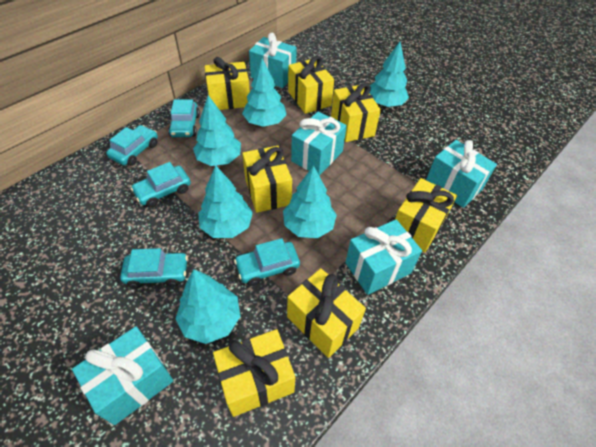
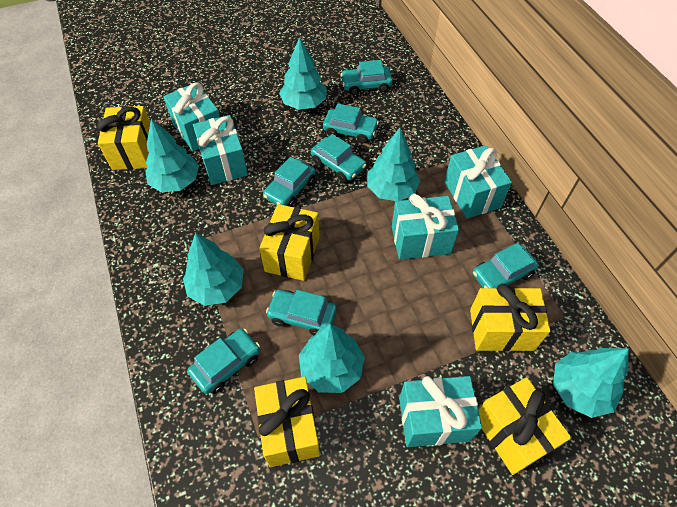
turquoise car: [106,125,158,166] [120,248,188,289] [131,162,191,207] [168,99,200,137] [234,238,300,286] = 5 -> [188,328,260,394] [263,157,316,207] [266,290,337,335] [311,134,366,182] [323,103,379,143] [341,60,393,95] [473,243,539,288] = 7
yellow gift: [205,57,250,110] [213,329,295,417] [242,146,292,213] [287,268,366,358] [288,56,334,114] [331,83,381,142] [395,178,457,253] = 7 -> [97,106,150,170] [254,377,320,467] [259,204,320,281] [470,284,550,351] [478,377,572,475] = 5

